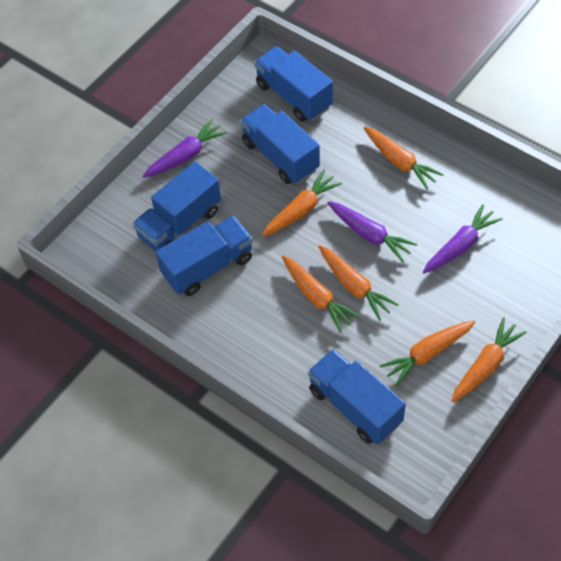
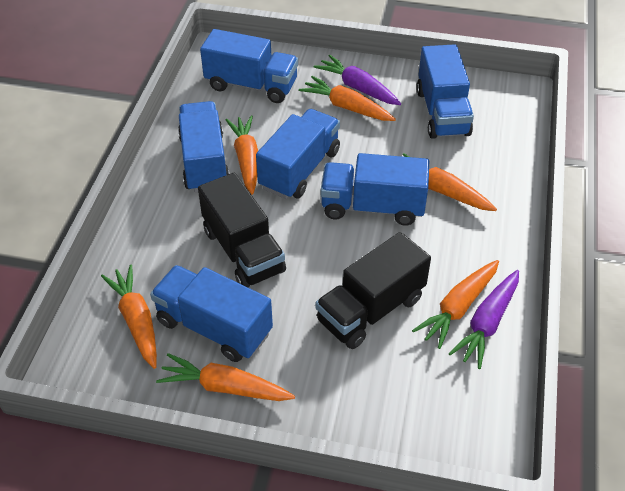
black truck: none = 0 -> [198,173,286,288] [315,232,431,349] = 2
blue truck: [133,161,221,251] [156,216,253,296] [240,104,320,184] [254,46,333,122] [308,349,406,444] = 5 -> [150,265,273,362] [178,101,230,192] [200,29,298,103] [256,109,340,199] [320,153,429,226] [416,44,474,139] = 6
purple carrot: [143,119,227,178] [327,201,417,262] [423,204,503,274] = 3 -> [314,55,401,105] [448,270,519,369] = 2

